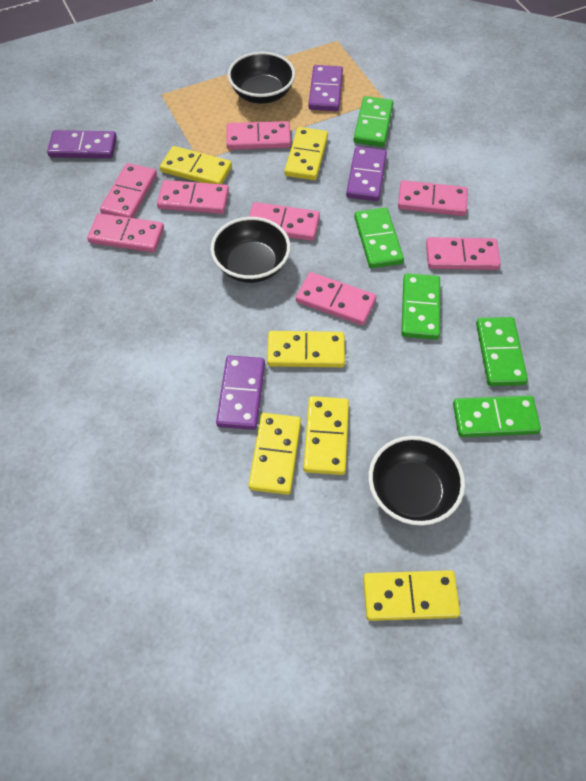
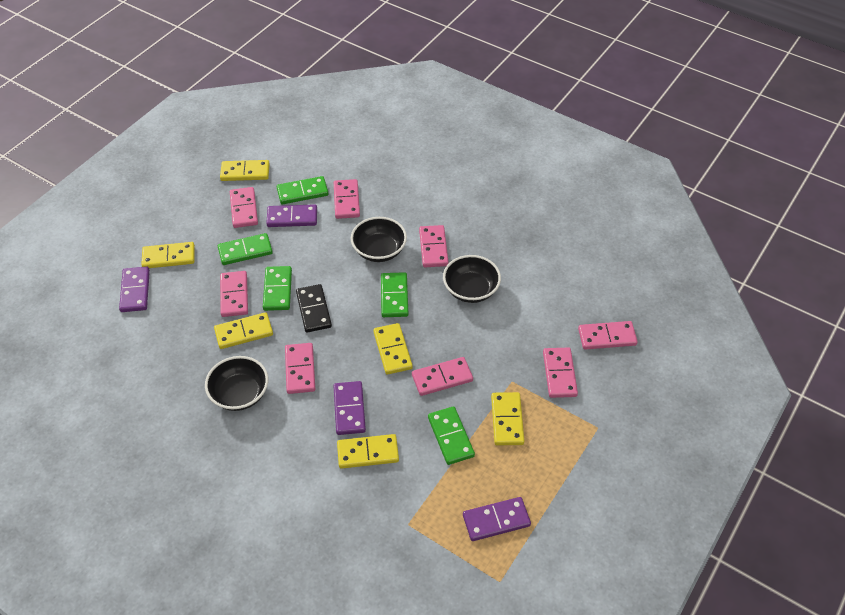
black domino: none = 0 -> [296,284,332,333] = 1

